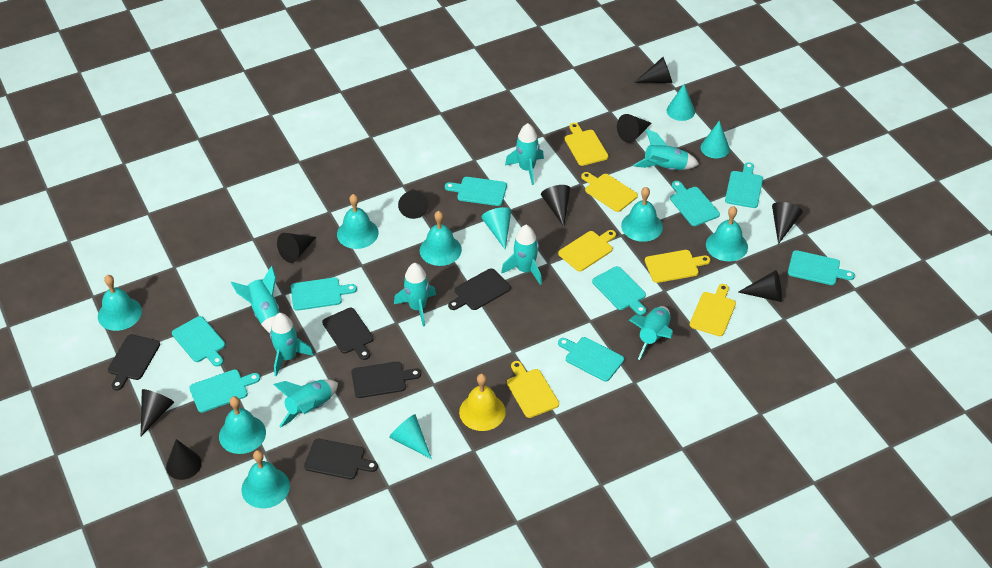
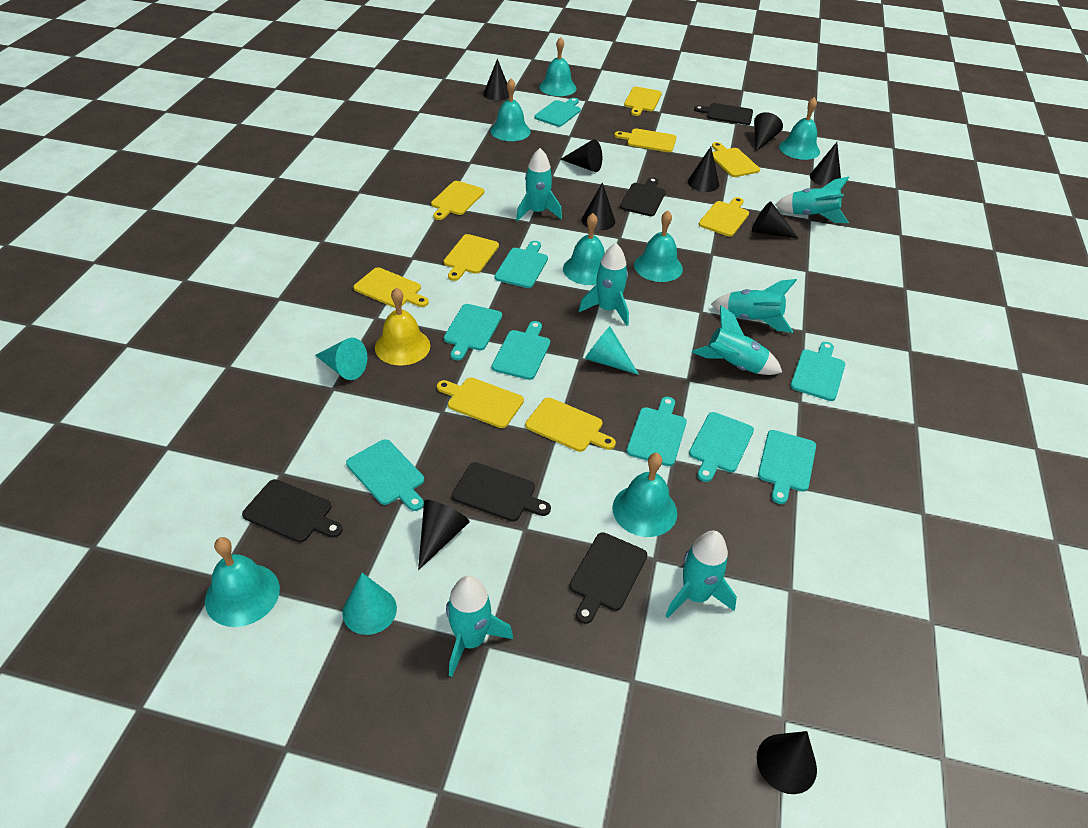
turquoise cone: [389,414,432,459] [481,207,511,250] [667,84,695,121] [701,121,730,158] = 4 -> [315,338,367,380] [342,573,397,635] [585,326,639,375] = 3
turquoise rocket: [231,266,280,333] [270,313,314,377] [273,380,338,428] [394,263,436,327] [501,225,542,285] [505,123,544,185] [629,306,673,360] [633,129,699,170] = 8 -> [446,575,513,677] [516,148,562,221] [579,243,629,326] [665,530,737,618] [692,305,782,375] [711,279,797,333] [775,177,849,223] = 7
yellow cutting board: [507,361,559,418] [558,230,616,272] [565,123,608,166] [581,172,638,212] [645,250,710,283] [690,284,736,336] = 6 -> [354,267,429,308] [431,181,484,220] [437,377,524,428] [444,234,499,281] [525,397,616,452] [614,128,676,152] [624,87,662,116] [699,197,749,237] [712,142,760,177] = 9

